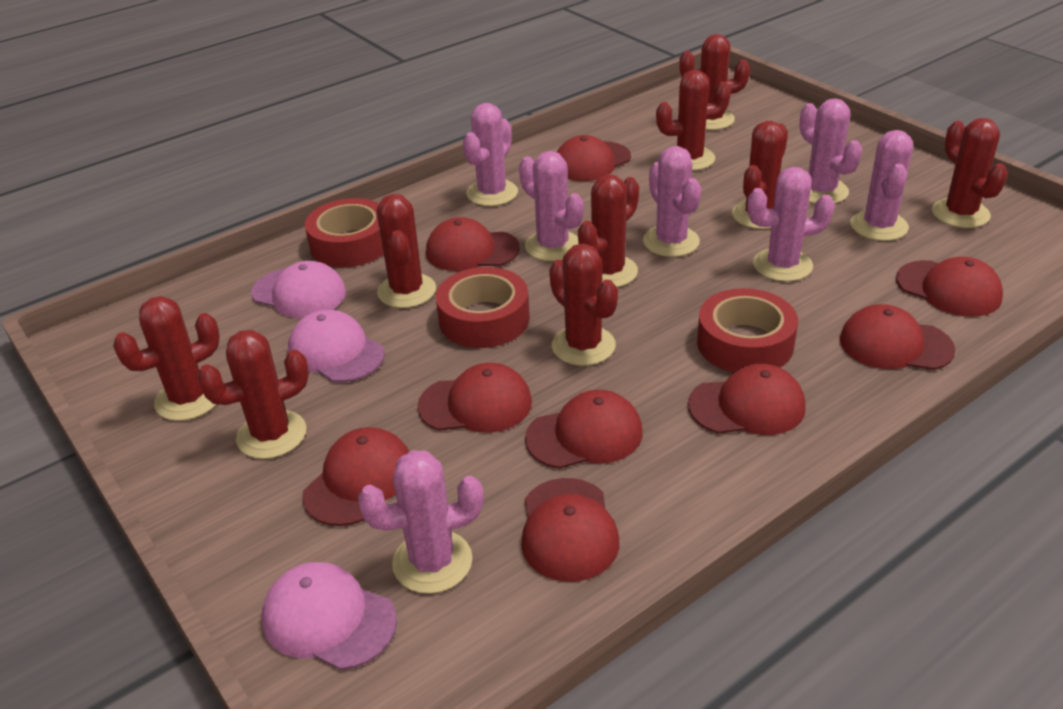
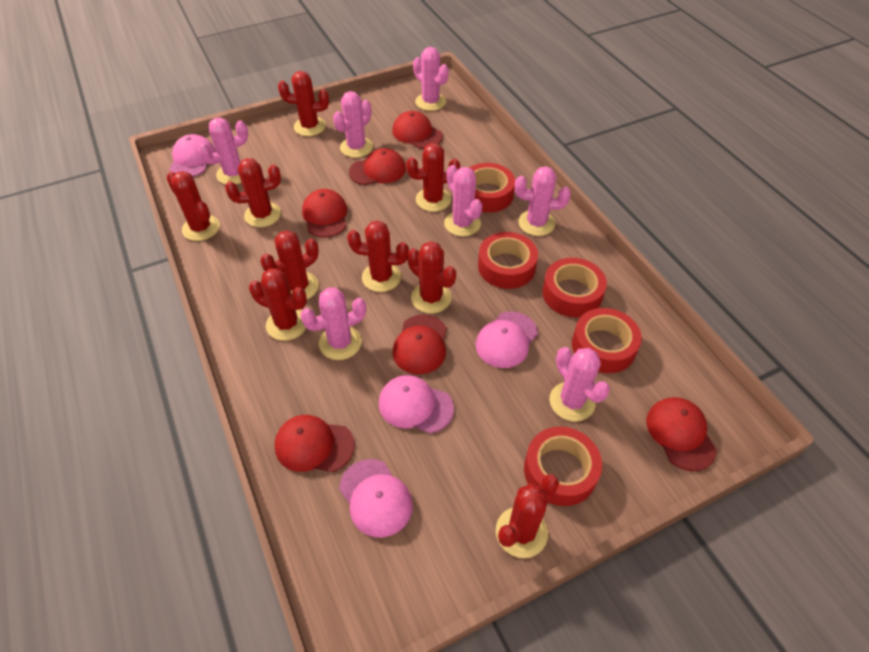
pink cap: [251,261,346,318] [262,562,397,670] [288,310,385,382] = 3 -> [169,134,215,177] [339,459,413,538] [379,375,454,434] [476,311,538,368] = 4
red cap: [302,427,409,526] [417,363,532,433] [426,217,520,271] [521,478,619,582] [525,390,643,469] [557,135,631,181] [688,364,806,435] [840,304,955,370] [896,257,1003,317] = 9 -> [274,415,355,472] [302,189,347,238] [349,148,406,185] [392,111,443,149] [393,315,447,374] [646,397,717,471] = 6
red tape: [305,198,384,267] [436,267,530,348] [697,288,798,373] = 3 -> [470,163,515,213] [478,232,538,289] [524,427,602,506] [542,258,607,317] [572,308,642,373] = 5

